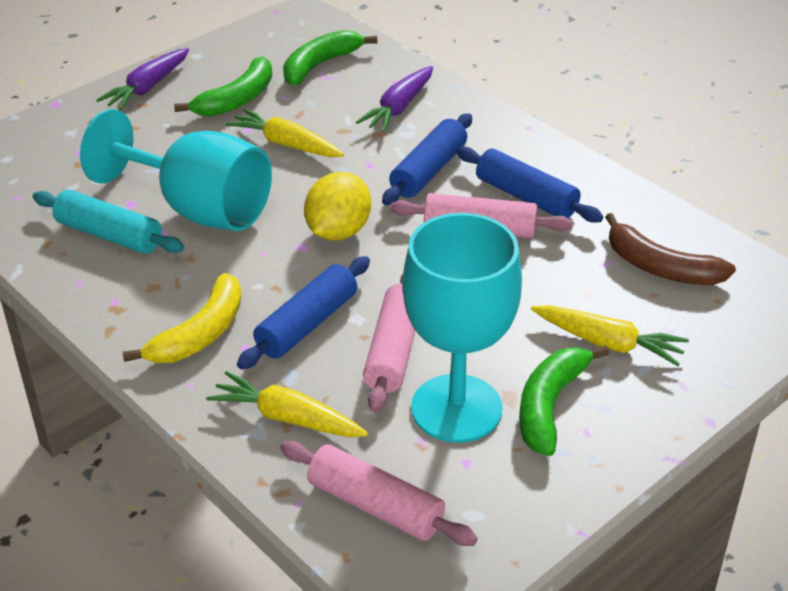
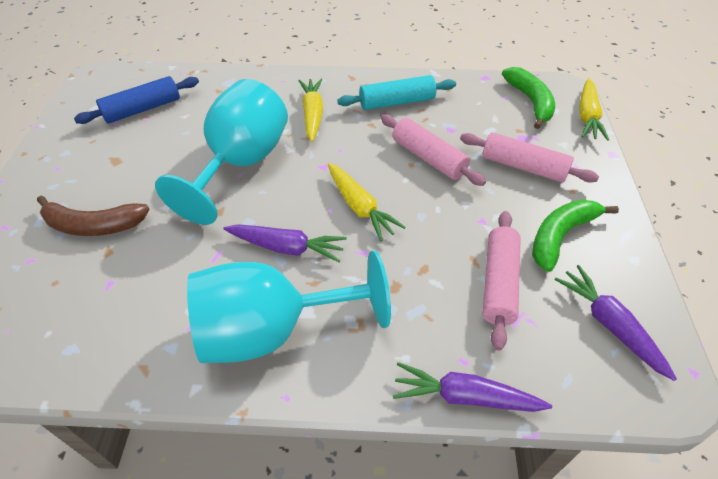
blue rolling pin: [237,256,370,370] [382,113,472,205] [457,147,603,223] = 3 -> [74,76,199,124] = 1
green banana: [174,56,272,116] [283,30,378,86] [519,345,609,456] = 3 -> [502,67,555,129] [532,199,619,272] = 2
purple carrot: [96,48,189,110] [356,66,433,132] = 2 -> [223,224,347,262] [393,362,552,412] [554,265,677,381] = 3
yellow banana: [123,273,242,363] = 1 -> none = 0
yellow lemon: [304,172,371,241] = 1 -> none = 0

